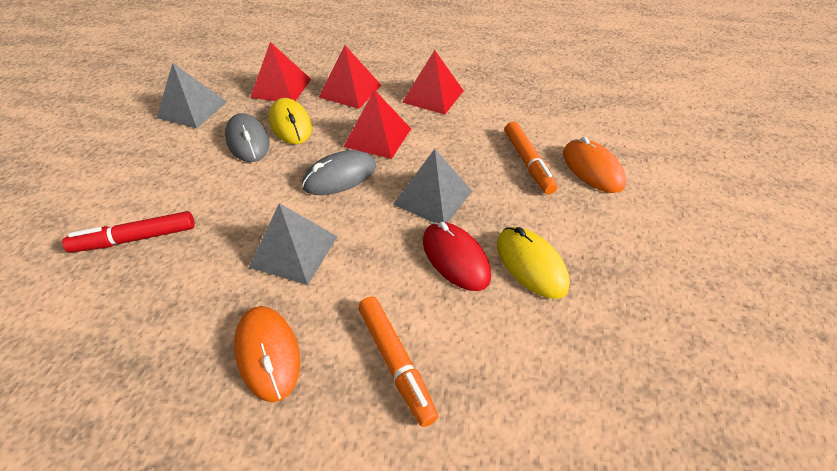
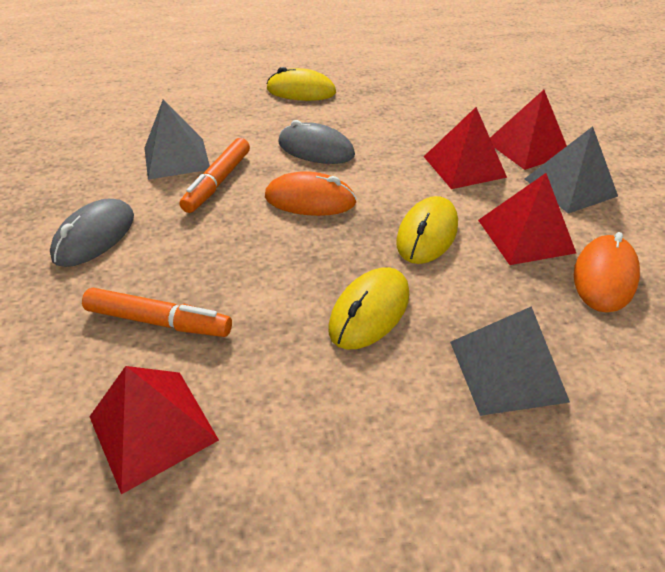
red marker: [62,211,195,253] = 1 -> none = 0
red mouse: [423,222,491,291] = 1 -> none = 0
yellow mouse: [269,98,312,144] [497,227,570,299] = 2 -> [266,67,336,101] [328,267,409,349] [396,196,458,264] = 3

